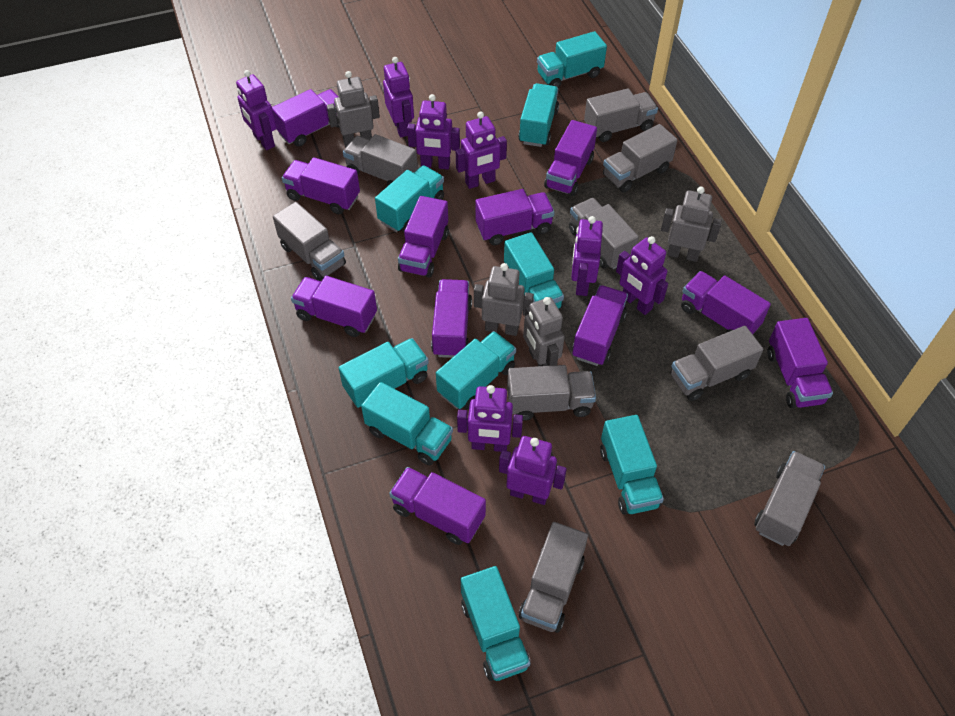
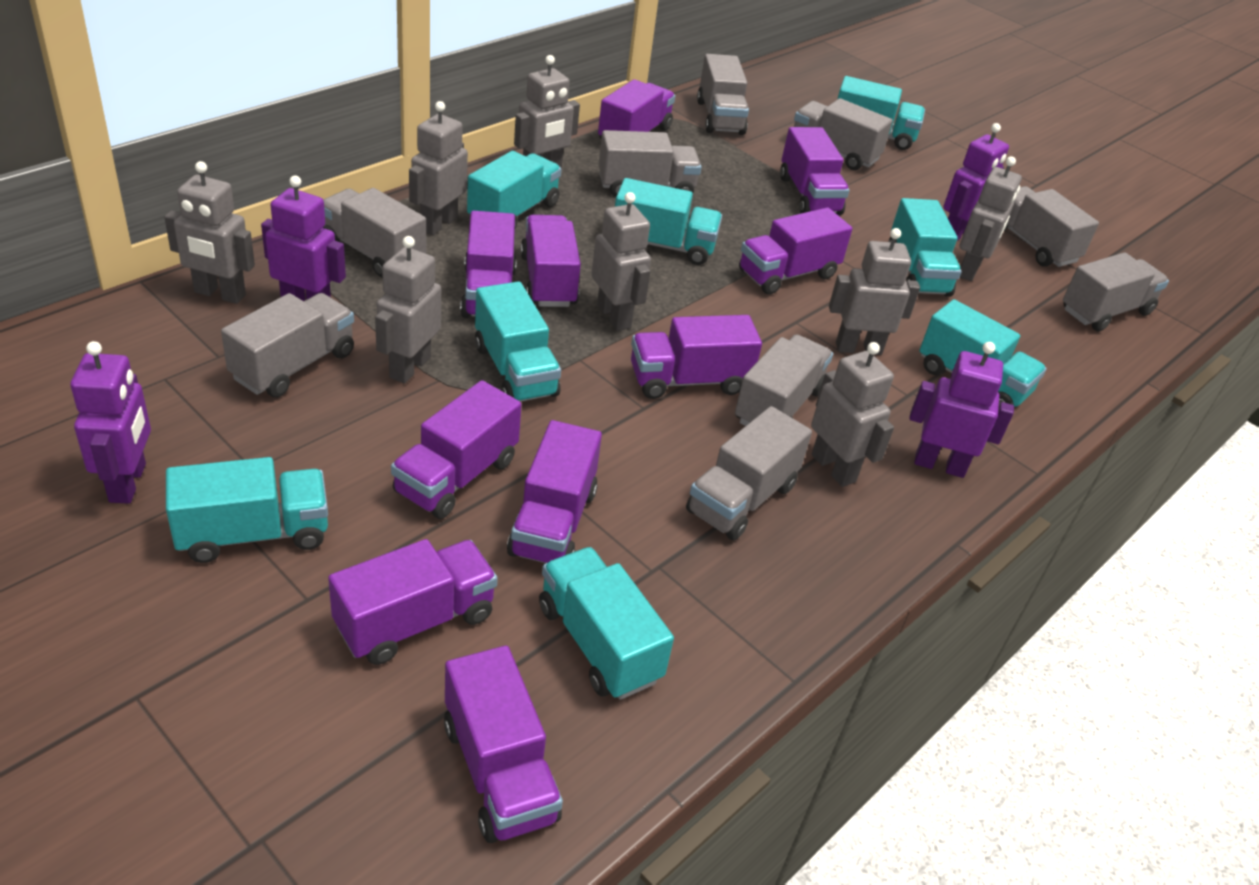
grey robot: [327,71,380,147] [474,263,534,336] [523,297,565,366] [661,186,722,262] = 4 -> [164,161,255,304] [375,236,441,384] [409,101,468,235] [514,55,580,169] [591,192,651,331] [811,342,894,487] [829,228,920,355] [960,156,1022,281] = 8
purple robot: [236,70,277,150] [383,57,414,137] [407,94,460,169] [456,111,507,189] [457,385,523,452] [499,436,567,505] [571,216,603,296] [616,236,668,315] = 8 -> [70,341,151,504] [261,175,346,301] [909,342,1014,478] [943,123,1009,241] = 4
purple truck: [272,89,339,147] [282,157,360,214] [291,276,377,337] [389,467,486,545] [398,196,449,278] [431,279,472,358] [475,189,554,245] [544,120,597,196] [572,285,628,366] [681,271,771,334] [767,318,833,408] = 11 -> [328,539,498,665] [391,380,522,519] [444,645,563,843] [460,211,517,318] [507,420,602,563] [520,215,581,307] [598,79,675,139] [631,315,762,399] [739,207,852,295] [780,127,850,215] = 10
turquoise truck: [339,338,429,408] [361,382,453,465] [375,165,444,232] [436,331,516,410] [461,566,531,681] [504,232,564,309] [518,83,559,147] [537,31,607,88] [600,415,664,515] = 9 -> [166,457,328,563] [467,151,562,228] [475,281,561,402] [539,547,674,700] [615,178,722,265] [837,76,925,150] [889,198,961,297] [919,299,1047,407] = 8

